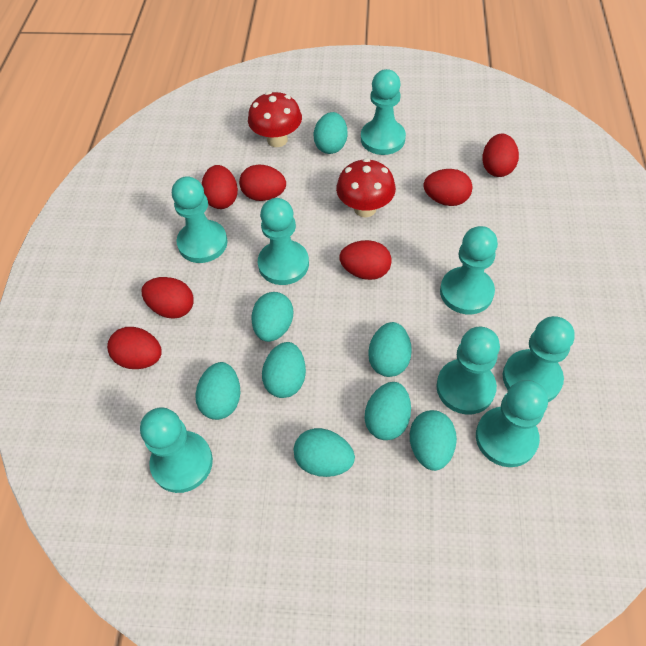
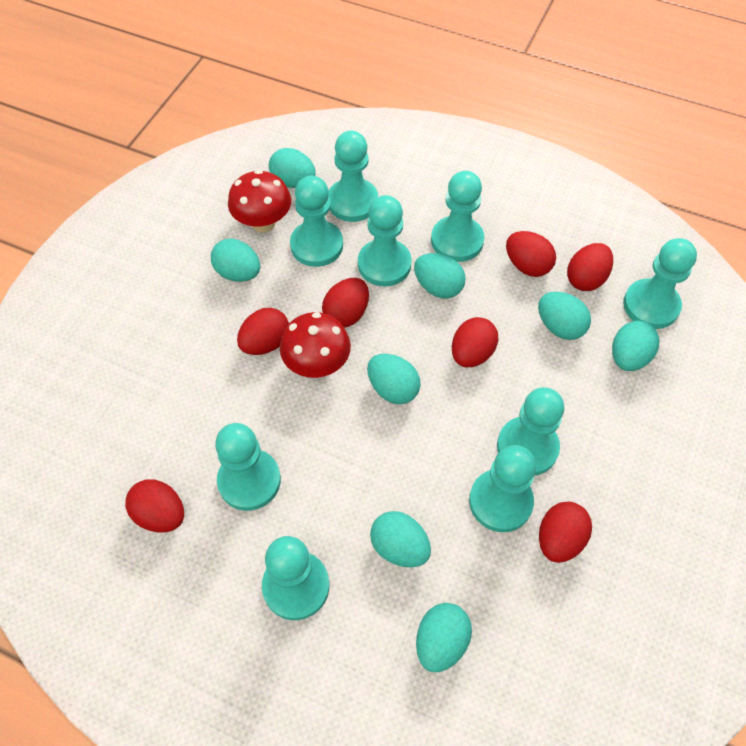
turquoise pawn: [140,407,213,493] [172,176,228,263] [258,198,309,285] [361,69,406,155] [436,327,500,414] [440,226,498,314] [476,380,548,467] [503,316,575,402] = 8 -> [215,423,281,511] [262,536,329,620] [290,175,343,267] [328,131,378,222] [358,195,412,286] [431,171,485,262] [469,445,536,532] [497,387,564,476] [623,238,697,329] = 9

